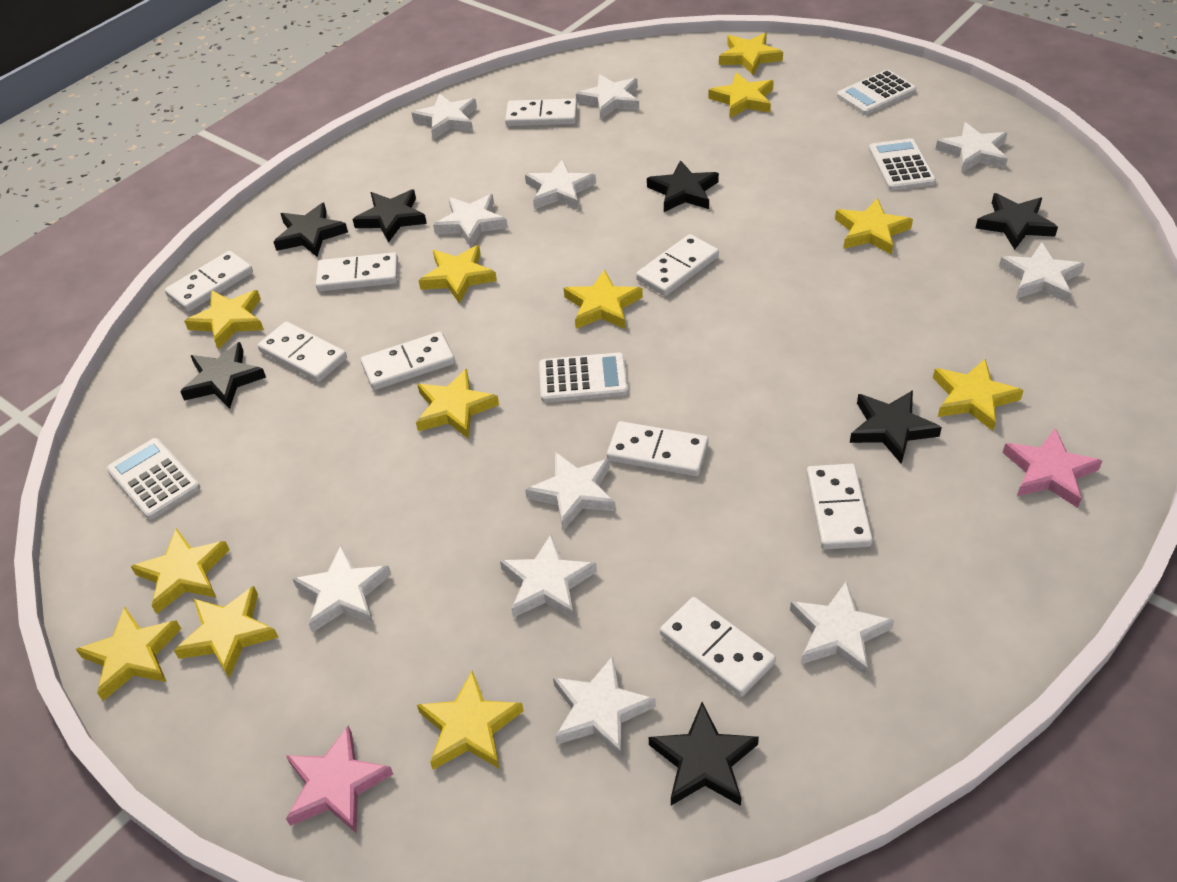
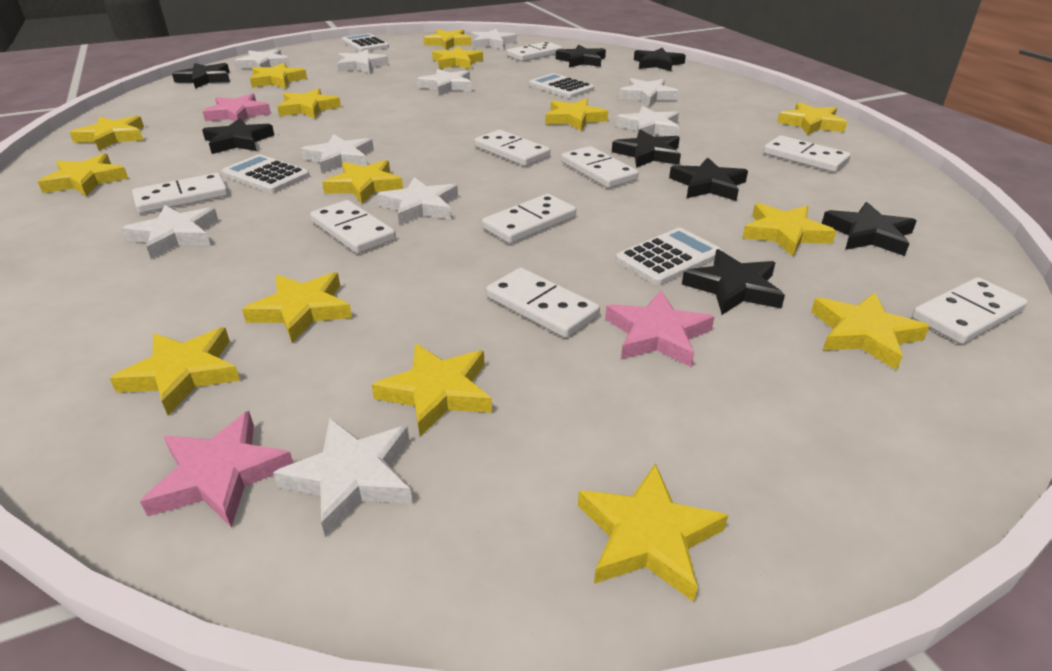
black star: [180,342,266,409] [274,203,348,257] [353,189,427,243] [647,160,719,212] [649,702,759,806] [850,390,942,464] [976,193,1058,250] = 7 -> [172,63,230,89] [202,118,274,154] [556,45,606,67] [612,130,681,168] [634,48,686,71] [669,157,748,201] [682,249,785,315] [822,202,917,256] = 8
pink star: [286,725,393,833] [1003,428,1102,508] = 2 -> [140,411,293,528] [202,93,271,122] [605,291,714,367] = 3
white star: [293,545,392,633] [411,93,477,139] [433,194,508,247] [500,534,597,619] [525,159,596,210] [525,452,616,531] [553,656,656,758] [576,74,639,119] [790,581,894,676] [935,122,1008,173] [999,242,1085,303] = 11 -> [122,205,218,259] [234,49,290,69] [273,418,413,537] [301,134,374,173] [337,49,389,73] [377,177,458,226] [417,69,472,96] [471,29,517,49] [616,106,679,136] [619,78,679,107] = 10
yellow star: [76,606,181,701] [131,528,230,614] [174,586,278,678] [184,290,264,350] [416,368,499,439] [417,670,524,770] [418,245,497,304] [564,269,643,329] [708,72,774,118] [719,33,783,75] [835,198,913,255] [933,359,1024,431] = 12 -> [38,153,128,196] [69,116,144,151] [110,328,240,415] [242,272,352,343] [250,63,307,88] [277,88,341,118] [322,160,403,204] [372,344,492,437] [423,29,471,50] [432,46,483,69] [545,99,608,131] [578,463,728,602] [742,203,836,257] [777,102,847,135] [811,293,930,370] = 15

